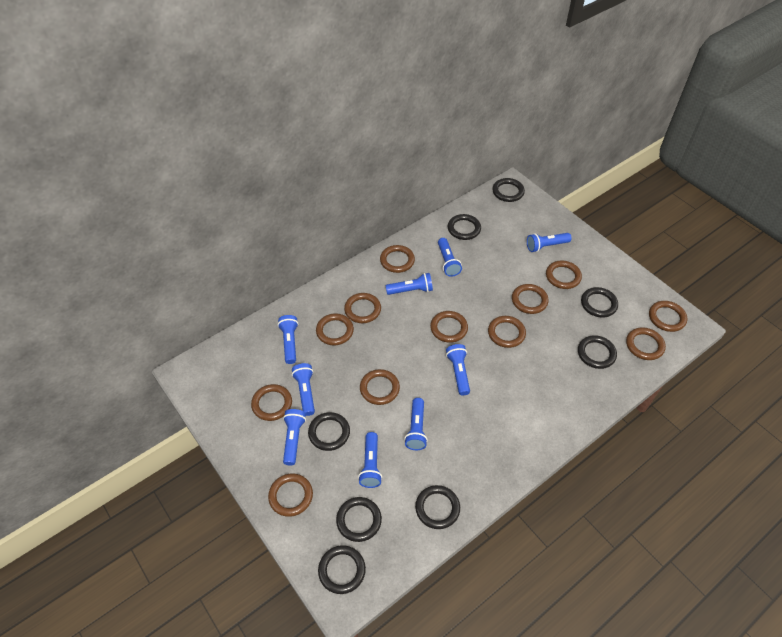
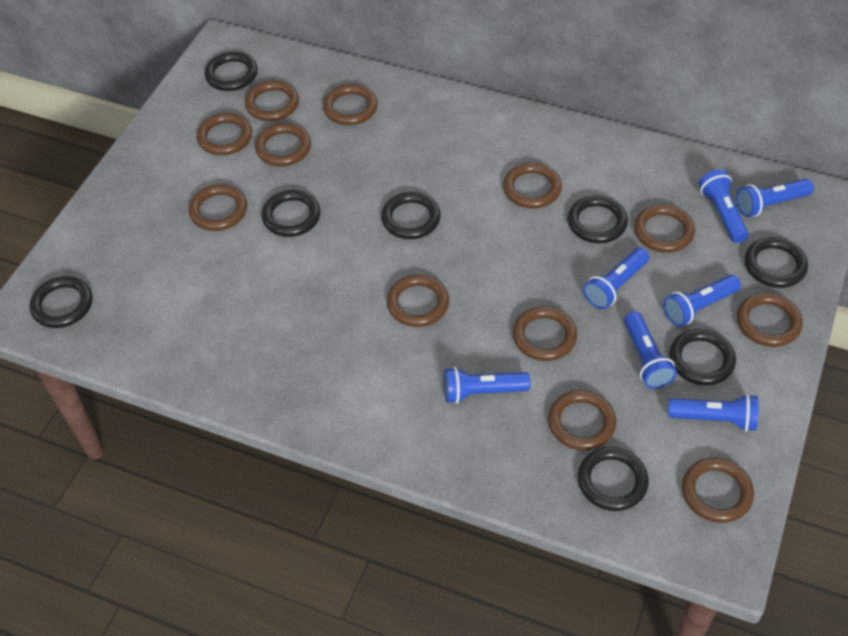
blue flashlight: [278,315,298,364] [283,409,306,465] [292,363,315,416] [358,432,382,488] [385,273,433,295] [404,398,428,450] [438,238,462,277] [446,344,470,396] [527,233,572,252] = 9 -> [444,367,530,403] [583,248,649,309] [624,311,677,389] [663,275,741,326] [668,394,759,431] [699,169,748,243] [736,179,814,217] = 7

